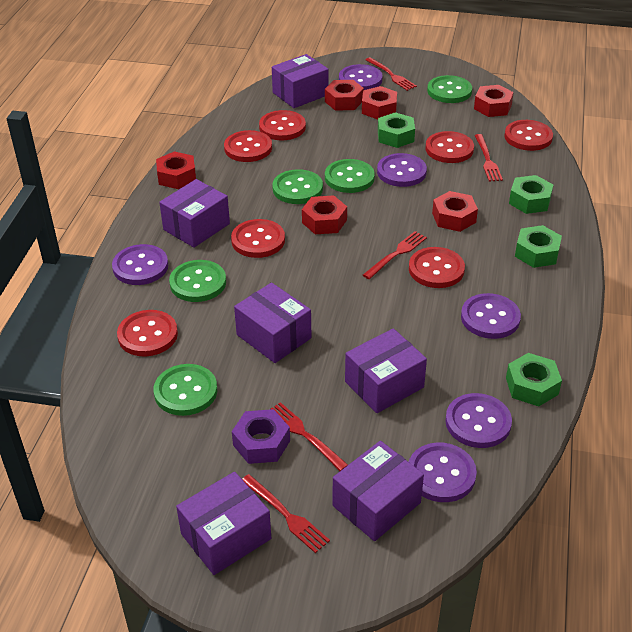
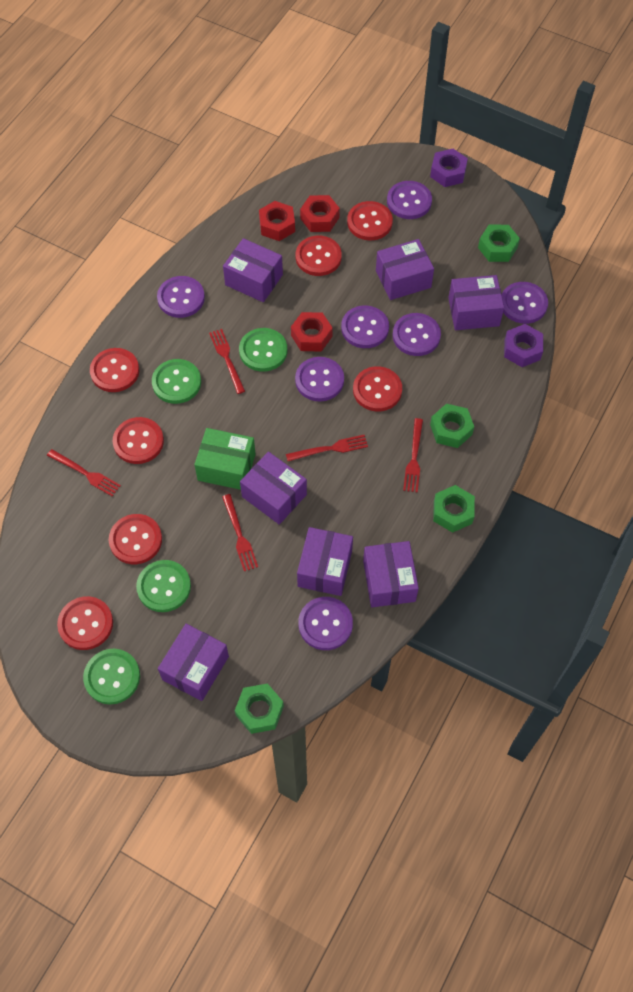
green box: none = 0 -> [194,428,255,490] = 1
green button: [153,364,217,416] [169,260,226,302] [272,169,323,204] [325,159,375,193] [427,75,472,103] = 5 -> [83,649,140,705] [136,560,191,612] [152,359,201,404] [239,328,287,372] = 4
purple box: [159,179,230,248] [176,472,271,575] [234,283,311,363] [272,54,328,108] [333,441,424,541] [345,328,427,413] = 6 -> [158,624,229,701] [223,238,283,302] [240,452,307,525] [297,527,353,596] [363,541,419,607] [376,239,434,300] [448,275,504,330] = 7
purple button: [112,244,168,285] [339,64,382,90] [377,153,427,187] [409,443,477,502] [445,393,512,448] [461,293,521,339] = 6 -> [157,276,205,318] [295,357,344,402] [298,597,353,650] [341,306,389,348] [387,181,432,219] [393,313,441,356] [502,282,548,324] = 7
purple nut: [232,409,290,464] = 1 -> [430,149,468,187] [504,324,543,367] = 2
red nut: [156,151,196,189] [302,195,347,234] [325,80,364,111] [362,86,397,120] [432,191,478,232] [474,85,514,117] = 6 -> [259,201,295,241] [291,312,333,352] [300,195,340,232] = 3

